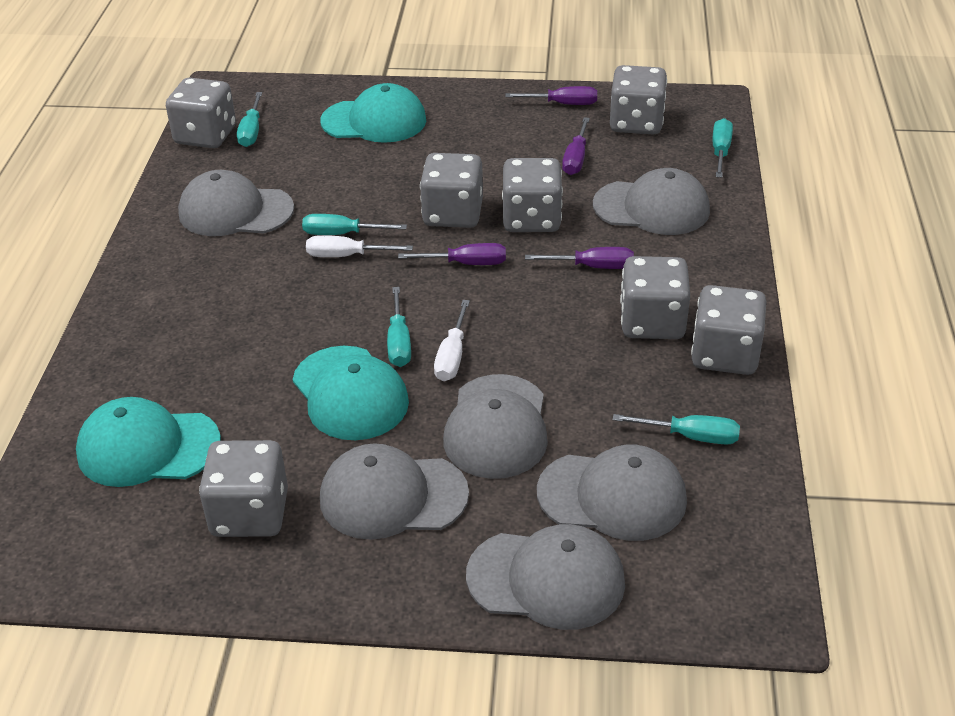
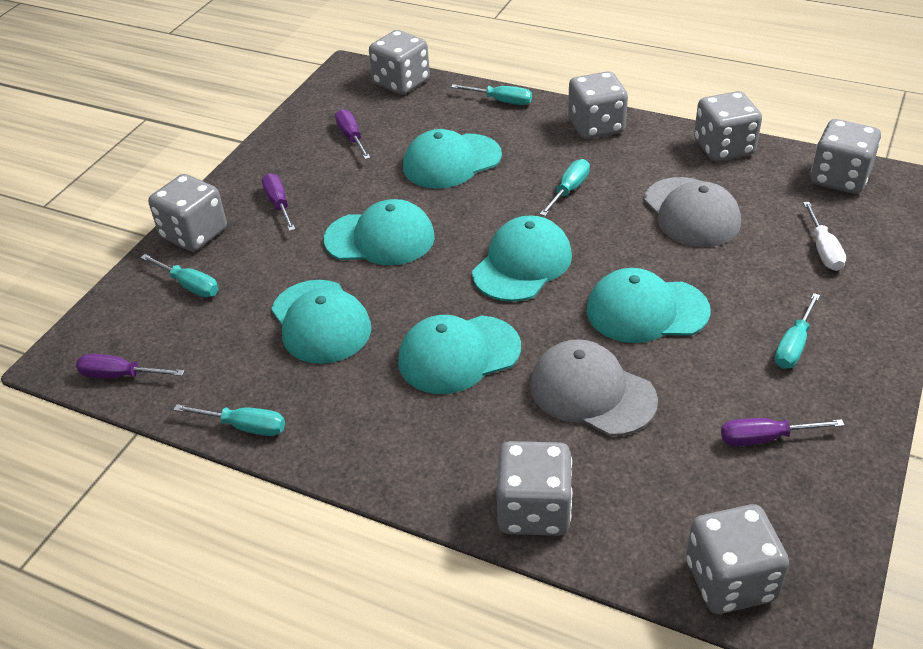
grey cap: [178,170,294,236] [320,443,469,540] [443,374,548,479] [466,524,625,630] [537,445,687,541] [593,168,710,235] = 6 -> [530,339,658,436] [644,177,741,247] = 2
turquoise cap: [76,397,221,487] [292,346,409,440] [320,83,426,143] = 3 -> [272,280,371,364] [324,199,435,265] [398,315,521,394] [403,129,502,189] [472,215,572,302] [587,268,710,343] = 6
white screwdriver: [306,235,413,257] [434,300,470,381] = 2 -> [803,202,846,271] = 1

